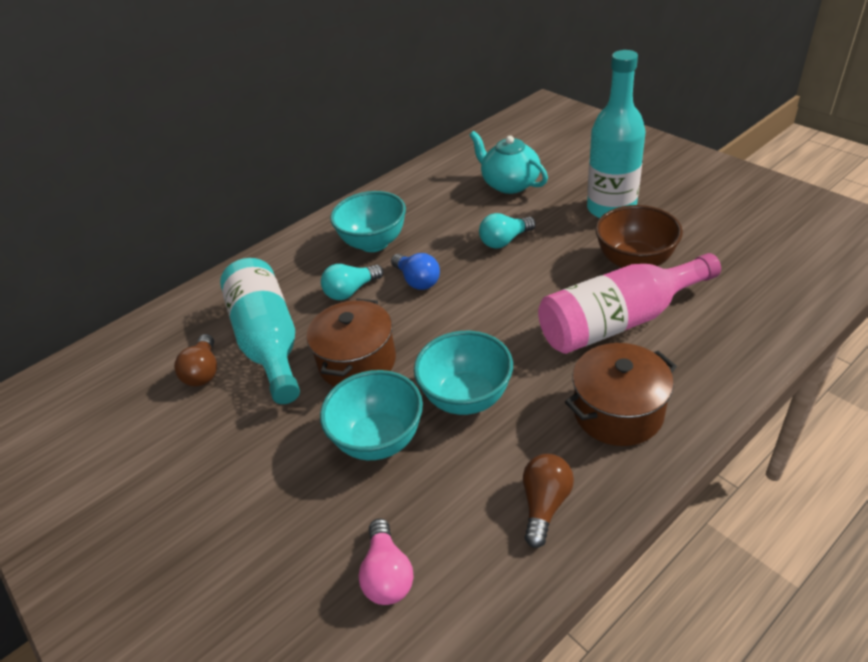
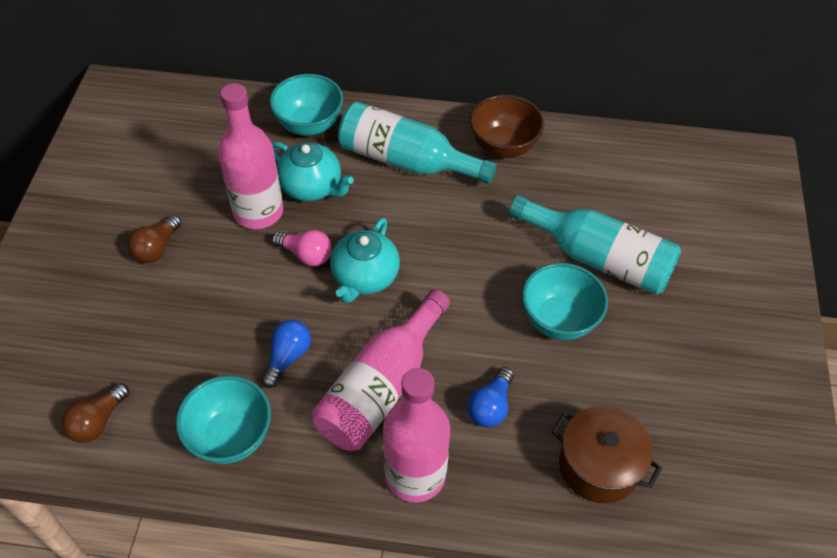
blue light bulb: [391,253,440,290] = 1 -> [261,320,311,388] [467,367,514,427] = 2
brown pot: [307,299,396,387] [565,343,677,446] = 2 -> [552,406,662,503] = 1
pink bottle: [538,253,721,354] = 1 -> [218,83,283,229] [312,289,450,451] [383,368,450,503] = 3
turquoise light bulb: [321,264,383,300] [479,213,536,249] = 2 -> none = 0
turquoise teapot: [470,131,548,194] = 1 -> [272,142,354,201] [330,218,400,303] = 2

